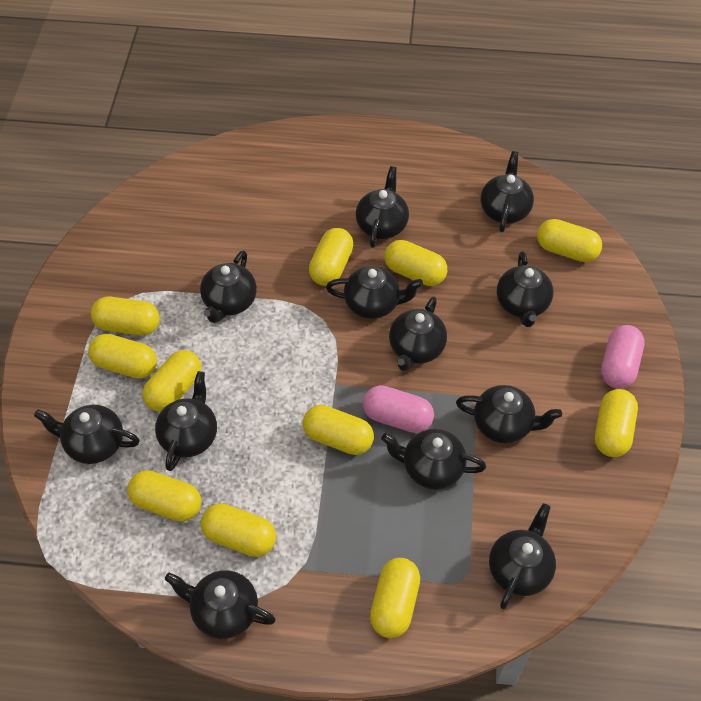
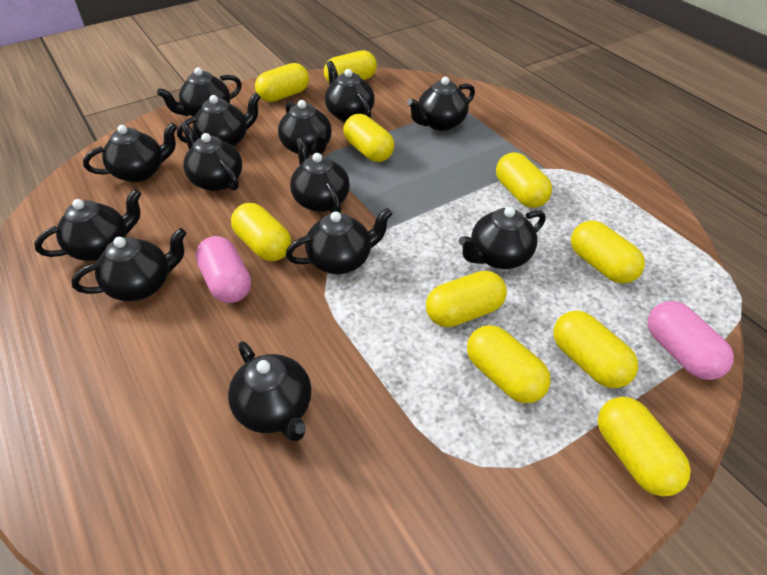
black teapot: [34,405,140,464] [155,371,217,471] [165,570,276,639] [200,250,257,323] [326,266,423,319] [356,166,409,248] [381,429,486,490] [389,297,447,371] [456,385,562,443] [481,151,534,232] [489,503,556,609] [497,251,553,327] = 12 -> [34,189,141,261] [71,228,187,301] [83,123,177,182] [157,67,242,117] [177,93,261,147] [181,123,242,191] [228,341,311,441] [278,100,332,155] [286,208,393,274] [290,138,350,213] [325,61,375,122] [407,77,475,131] [459,207,546,269] = 13
yellow capsule: [88,334,157,379] [91,297,160,336] [127,470,201,522] [142,350,202,412] [201,504,276,557] [303,405,374,455] [309,228,354,286] [370,558,420,638] [384,240,447,286] [537,219,602,262] [595,389,638,457] = 11 -> [231,203,291,261] [255,63,309,102] [324,50,377,82] [343,114,395,162] [426,271,507,327] [467,325,551,403] [496,152,552,208] [553,311,638,388] [571,221,645,284] [598,397,691,496] = 10

